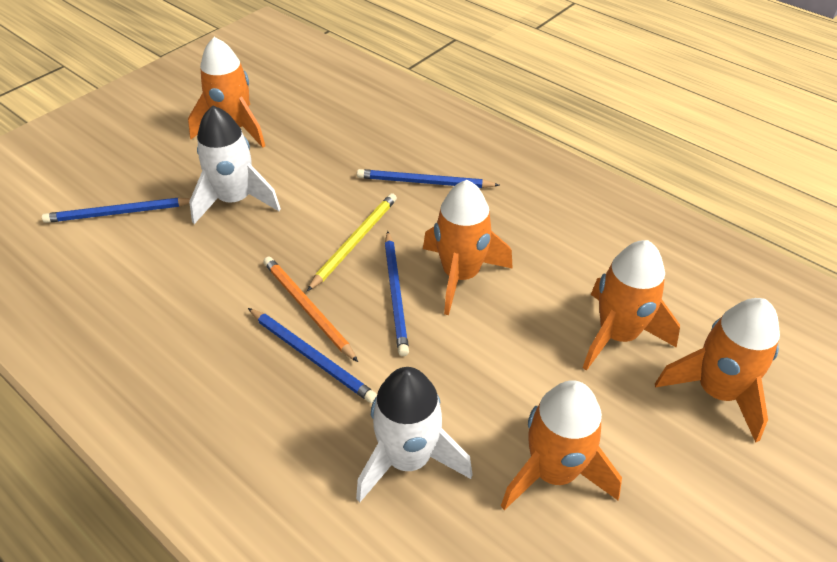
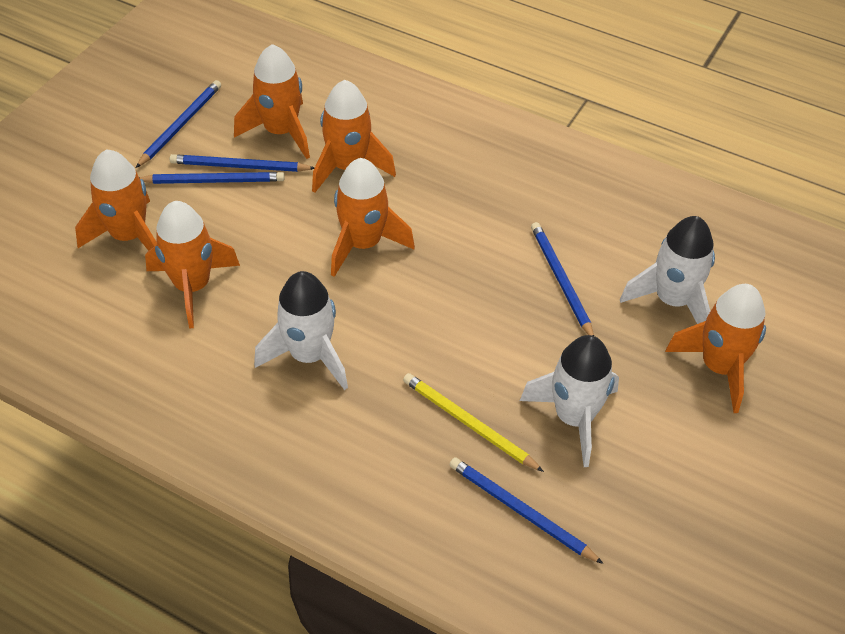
blue pencil: [42,198,191,223] [248,308,377,403] [357,169,500,188] [385,231,409,356] = 4 -> [136,80,221,168] [139,172,285,184] [169,154,315,172] [449,457,604,564] [531,222,594,336] = 5
orange pencil: [263,257,358,362] = 1 -> none = 0
orange rocket: [188,37,265,148] [423,180,513,315] [501,380,622,510] [583,240,680,371] [655,298,780,443] = 5 -> [75,150,157,251] [145,201,240,328] [234,44,310,159] [312,80,396,193] [331,158,415,277] [665,284,766,413] = 6
white rocket: [189,105,281,224] [356,367,473,502] = 2 -> [254,271,348,390] [520,335,619,467] [620,216,715,324] = 3

